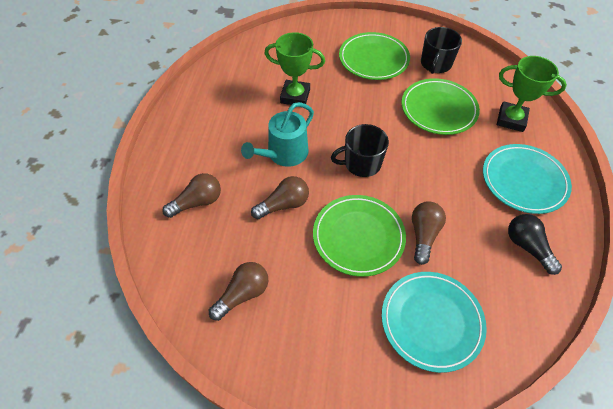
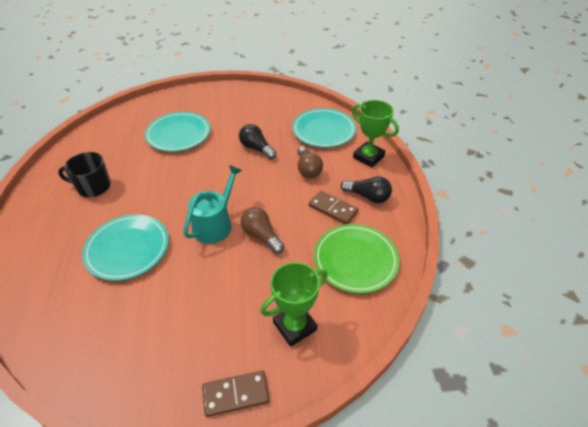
black light bulb: [508,214,562,275] = 1 -> [239,124,277,160] [341,176,392,203] = 2
black mug: [331,124,389,177] [421,27,462,74] = 2 -> [58,152,111,197] = 1
brown domino: none = 0 -> [202,371,270,417] [309,191,358,225] = 2
brown light bulb: [162,173,221,218] [209,262,268,321] [251,176,309,219] [412,201,446,265] = 4 -> [240,207,285,254] [297,146,323,178] = 2
green plate: [313,195,406,277] [339,32,410,80] [402,78,480,135] = 3 -> [314,224,399,293] = 1
turquoise plate: [382,272,487,373] [483,144,572,214] = 2 -> [82,214,169,281] [145,112,210,152] [292,108,356,148] = 3

